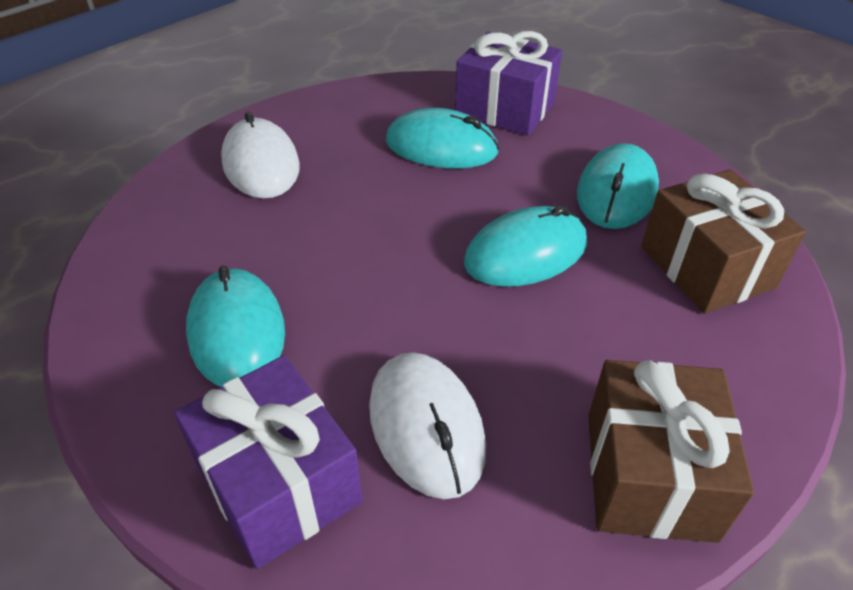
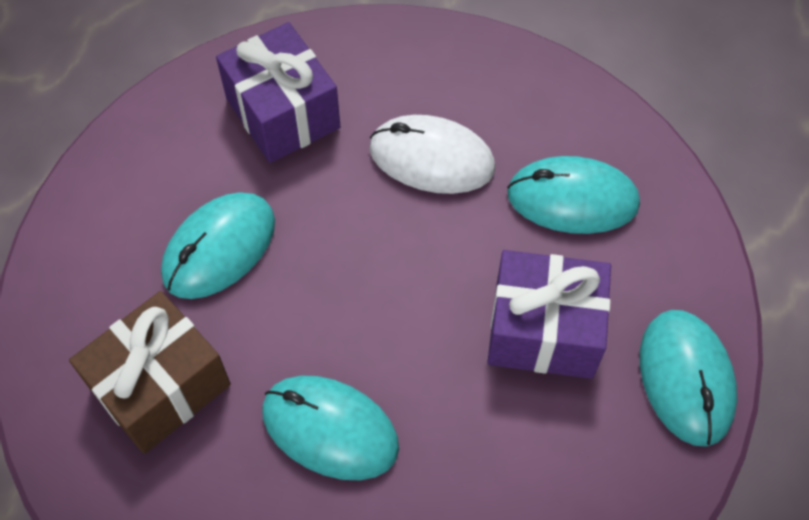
brown gift: [588,360,754,543] [641,169,806,314] = 2 -> [69,291,231,454] = 1
white mouse: [221,112,300,198] [369,352,486,499] = 2 -> [370,115,495,194] = 1

